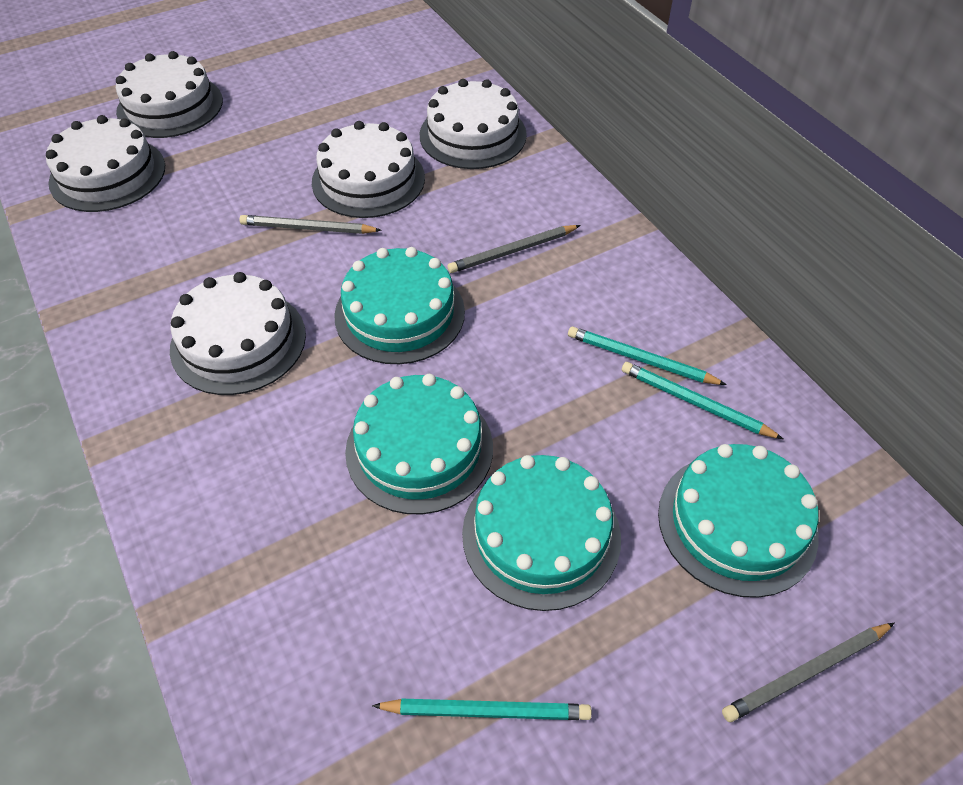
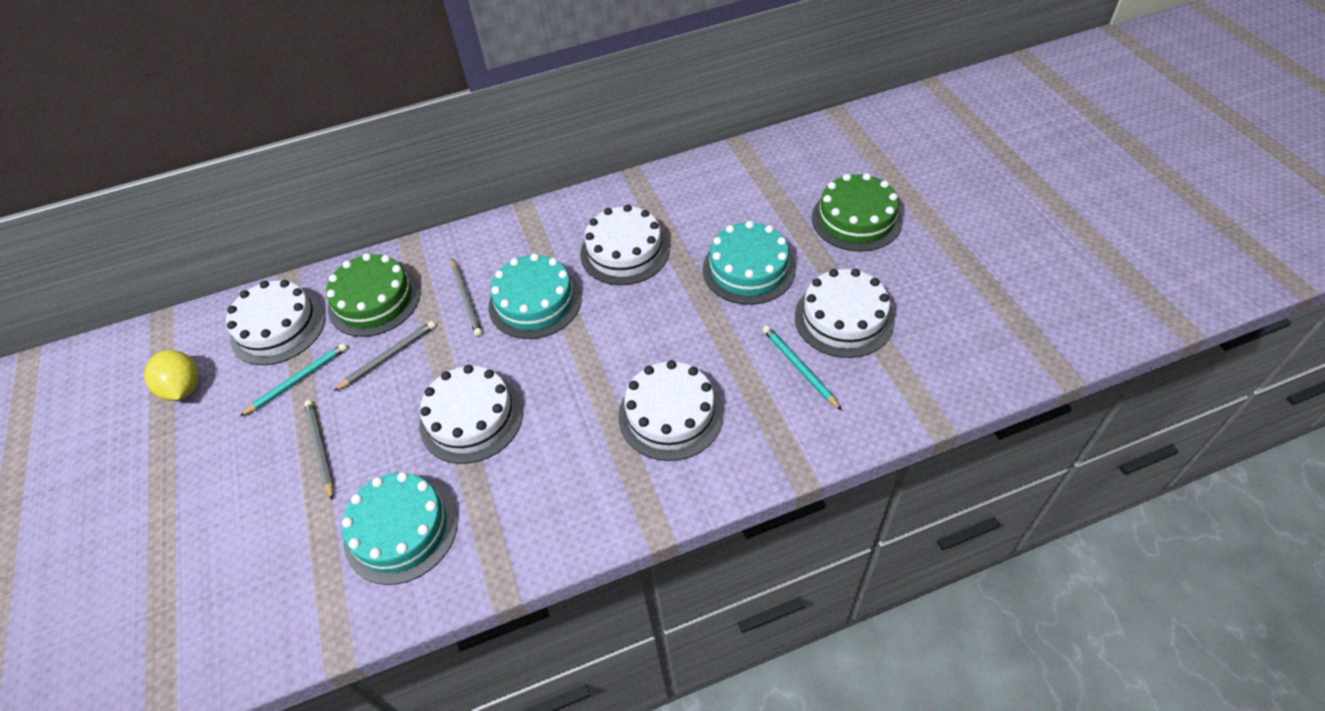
green cake: none = 0 -> [326,253,421,337] [812,173,903,251] = 2
turquoise cake: [334,247,465,364] [345,374,493,514] [462,455,621,611] [658,444,819,598] = 4 -> [342,472,458,585] [488,253,582,339] [703,221,796,305] = 3
turquoise pencil: [372,698,592,720] [568,327,727,385] [622,362,783,439] = 3 -> [239,343,347,417] [763,325,842,410] = 2
yellow lemon: none = 0 -> [144,350,199,401] = 1

